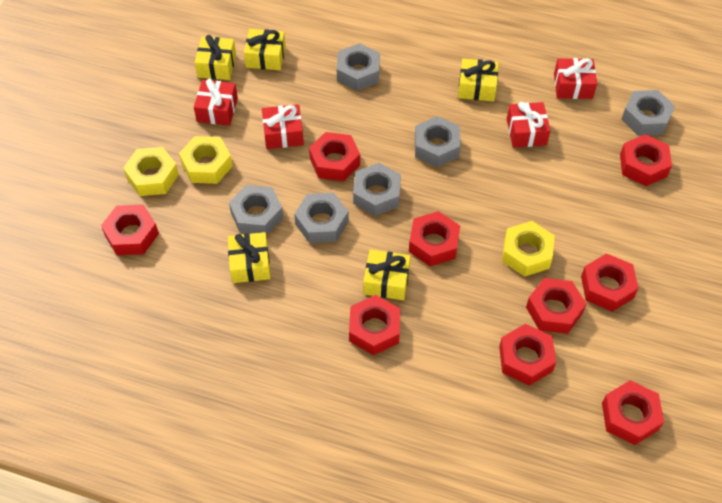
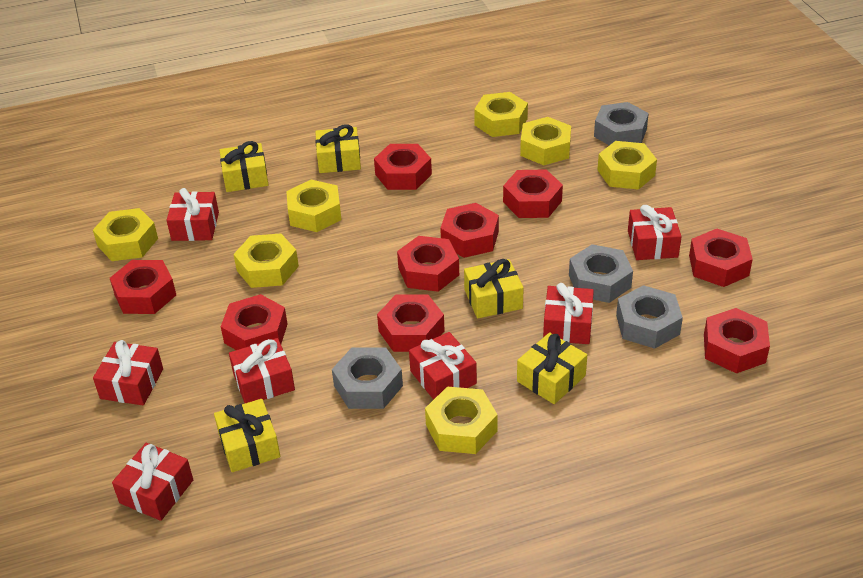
grey nut: [229,185,283,236] [294,193,349,243] [337,43,380,91] [353,163,401,216] [415,116,461,167] [621,90,675,136] = 6 -> [332,347,403,409] [569,244,633,303] [594,102,649,145] [616,285,683,349] = 4
red gift: [194,78,238,126] [262,104,304,149] [507,102,551,148] [554,58,597,99] = 4 -> [93,340,163,405] [112,443,193,521] [166,188,219,241] [229,338,295,403] [409,332,477,400] [543,283,594,344] [628,205,682,260] = 7
yellow nut: [123,147,179,196] [179,136,233,184] [502,221,555,277] = 3 -> [93,208,158,261] [233,234,299,288] [286,180,341,232] [425,387,498,454] [474,92,528,137] [520,117,571,165] [597,141,657,190] = 7

